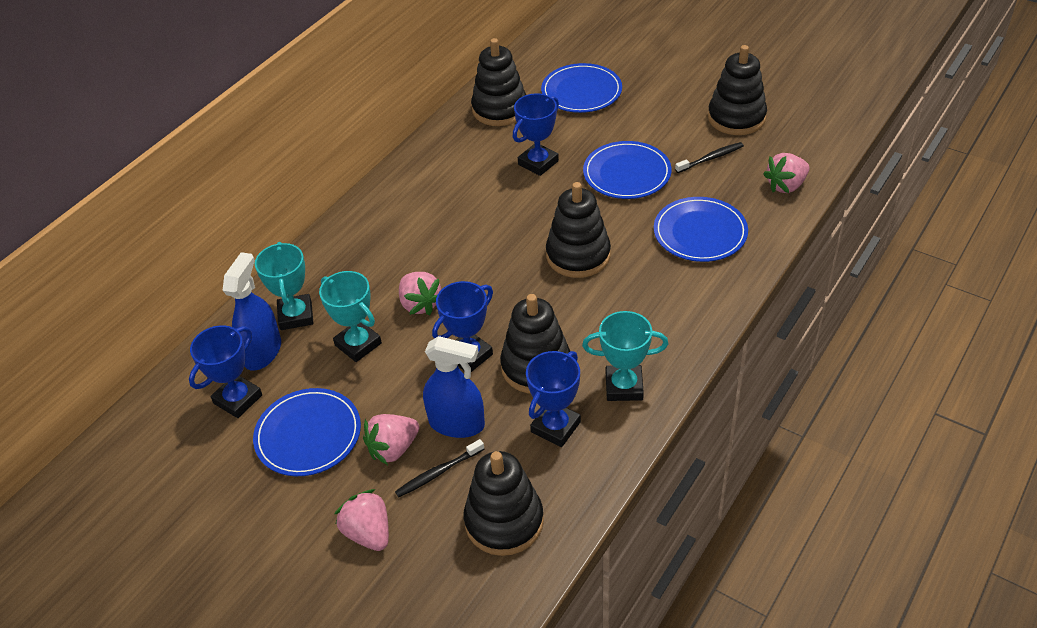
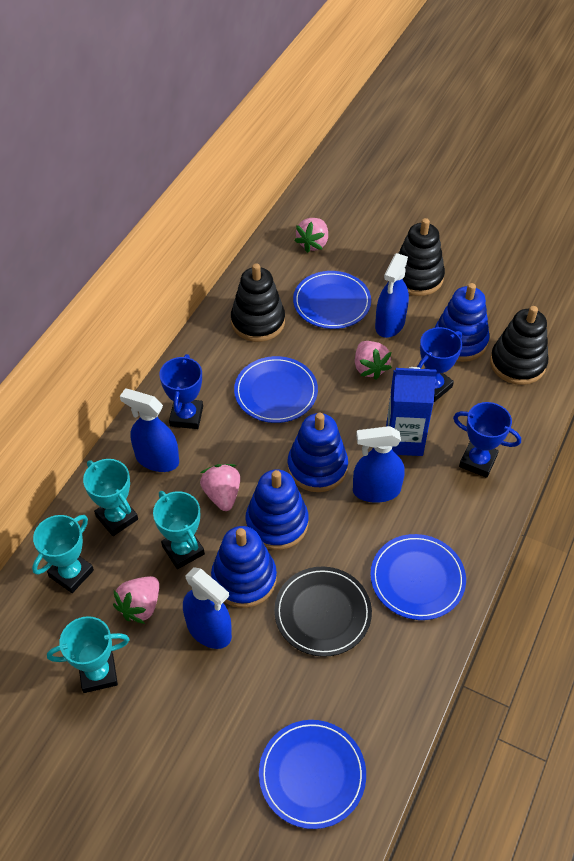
black plate: none = 0 -> [274,567,372,657] = 1
black stacking toy: [464,451,544,556] [471,38,526,126] [500,294,570,394] [546,182,611,278] [708,45,767,135] = 5 -> [231,263,285,342] [398,218,445,296] [490,306,548,385] = 3
black toothbrush: [395,439,484,497] [675,142,744,173] = 2 -> none = 0
blue carton: none = 0 -> [386,367,436,456] = 1
blue spray bottle: [222,252,281,371] [423,336,485,438] = 2 -> [120,388,179,472] [183,567,232,649] [353,426,405,503] [375,253,409,338] = 4
blue stacking toy: none = 0 -> [211,526,277,608] [246,469,309,550] [287,413,348,492] [435,283,490,362] = 4
blue trophy: [189,325,262,418] [432,281,493,372] [513,93,559,176] [526,351,581,447] = 4 -> [159,354,203,429] [417,327,462,402] [453,402,521,478] = 3
turquoise trophy: [255,242,313,330] [319,271,382,362] [582,311,668,401] = 3 -> [32,515,94,593] [47,616,130,693] [83,459,138,536] [153,491,205,569] = 4

